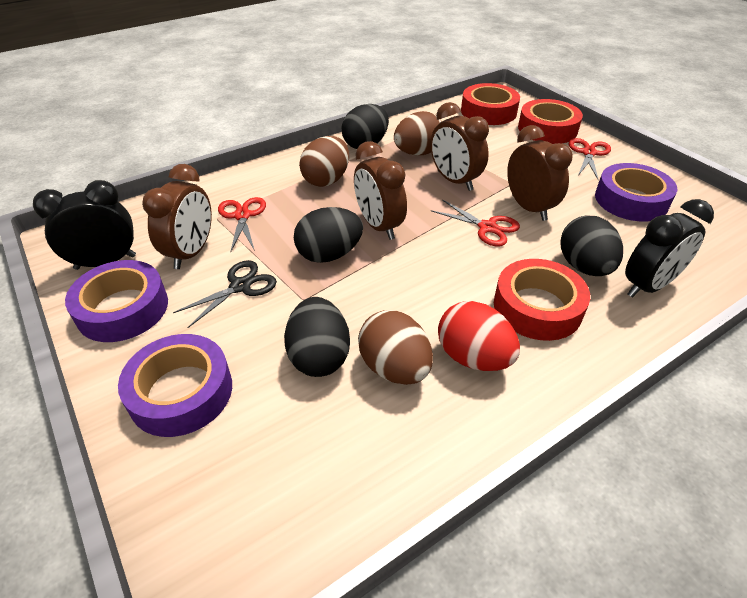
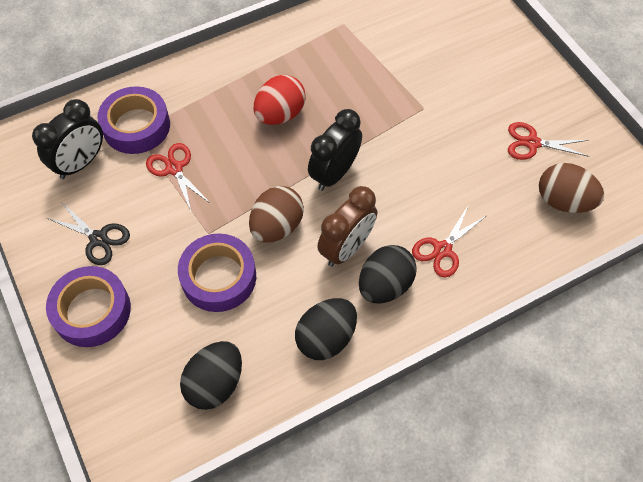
black egg: [284,297,350,377] [294,207,363,263] [342,104,389,149] [560,215,623,276] = 4 -> [180,341,242,410] [295,298,357,360] [359,245,417,304] = 3
brown clock: [142,164,212,269] [354,141,407,240] [431,102,489,191] [507,125,572,221] = 4 -> [318,186,377,267] = 1
brown egg: [299,136,349,187] [358,310,433,385] [394,111,442,155] = 3 -> [249,186,304,242] [539,163,604,213] = 2
red tape: [461,83,520,125] [494,259,590,341] [518,99,583,144] = 3 -> none = 0

